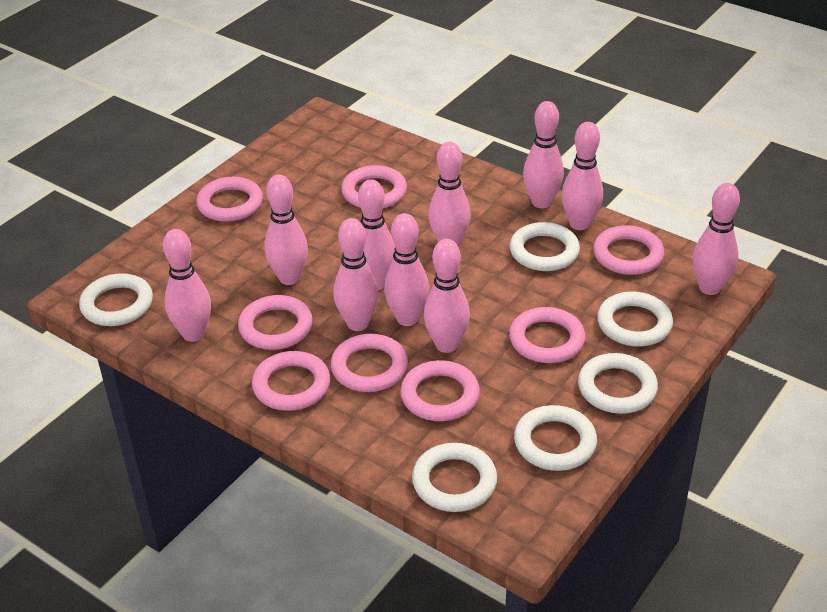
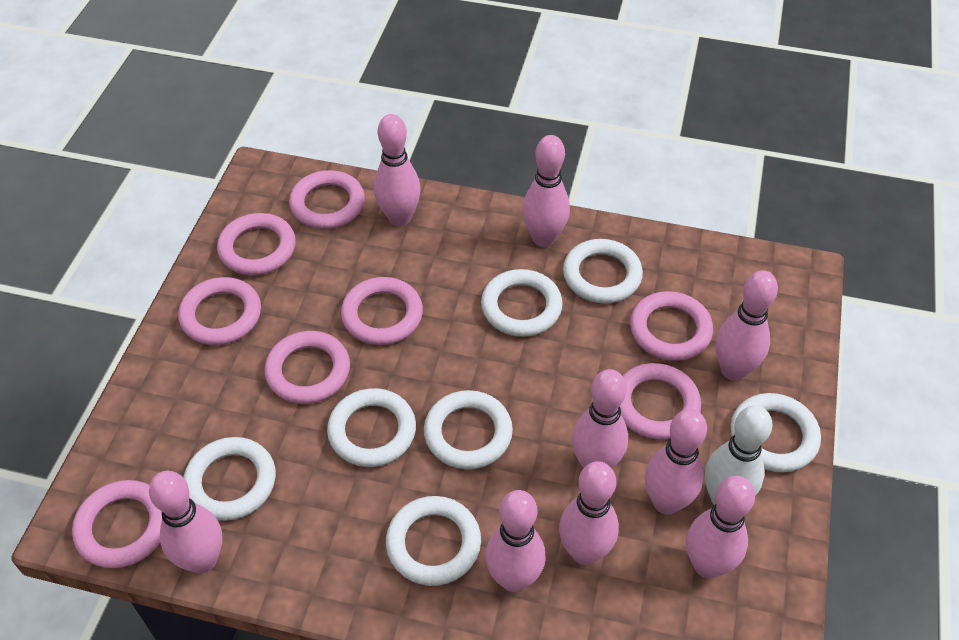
pink bowling pin: [163,229,211,342] [264,174,308,285] [333,218,379,331] [358,179,395,290] [384,213,429,326] [424,239,470,353] [429,142,471,247] [523,101,564,208] [562,122,603,230] [693,183,740,295] = 10 -> [149,471,223,574] [374,114,421,226] [485,490,546,592] [522,135,570,247] [559,461,619,565] [572,369,628,468] [645,409,707,515] [686,476,755,578] [716,270,778,381] = 9
white bowling pin: none = 0 -> [705,405,772,505] = 1
white ring: [79,273,153,326] [412,443,497,512] [510,222,580,271] [514,405,597,471] [578,353,658,414] [597,292,673,346] = 6 -> [183,437,276,521] [327,388,416,467] [386,496,481,586] [424,390,513,469] [481,269,563,337] [563,239,643,304] [730,393,821,472] = 7

